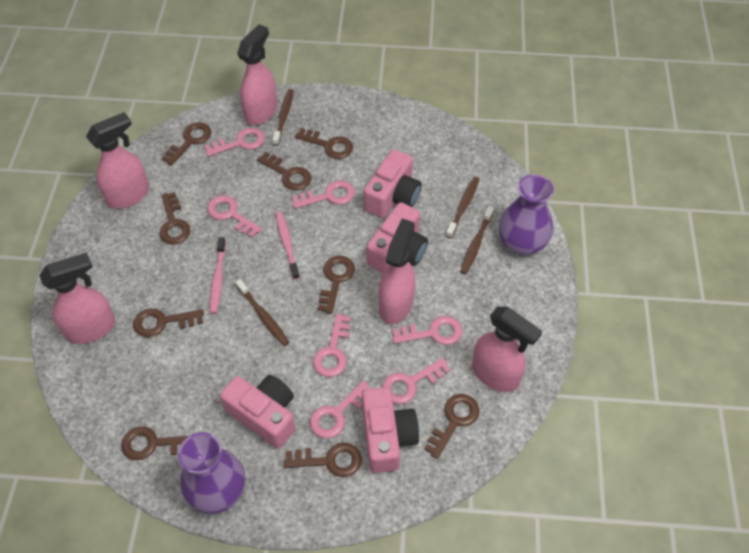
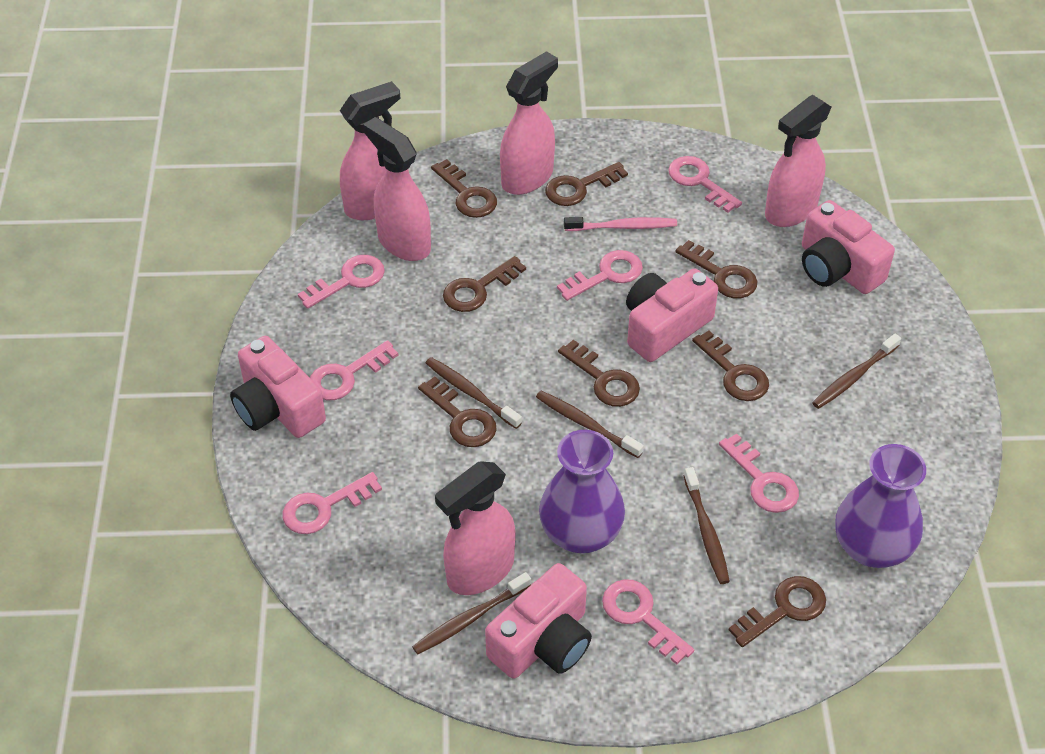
brown key: [121,427,189,460] [133,308,204,337] [159,192,190,245] [162,122,211,166] [257,152,311,190] [284,443,362,477] [295,128,353,159] [318,256,355,314] [424,394,480,459] = 9 -> [418,376,497,447] [431,159,497,218] [443,256,526,312] [545,162,628,206] [558,340,640,407] [675,240,758,298] [692,330,769,401] [729,576,826,647] = 8
brown toothbrush: [235,279,289,346] [272,89,294,146] [446,177,480,238] [460,206,494,274] = 4 -> [412,572,531,655] [426,357,522,429] [536,391,644,458] [684,467,730,584] [812,334,901,409] = 5
pink toothbrush: [210,237,226,314] [276,212,300,280] = 2 -> [564,217,677,231] = 1

